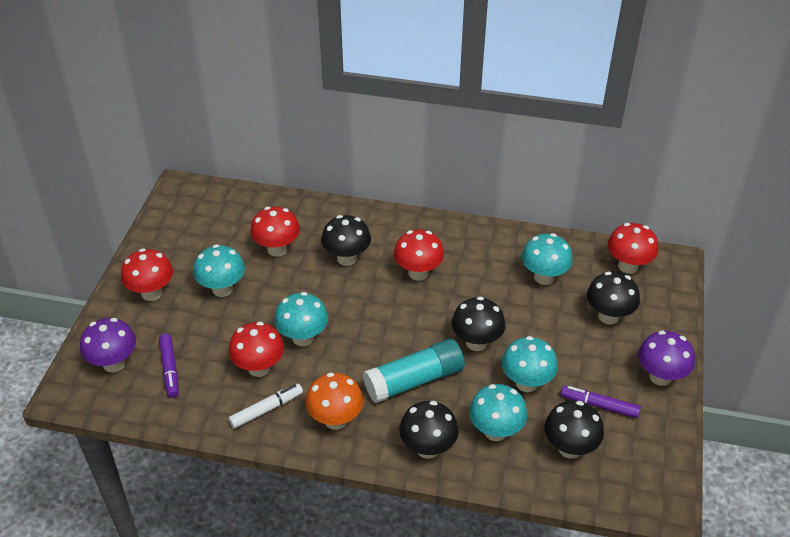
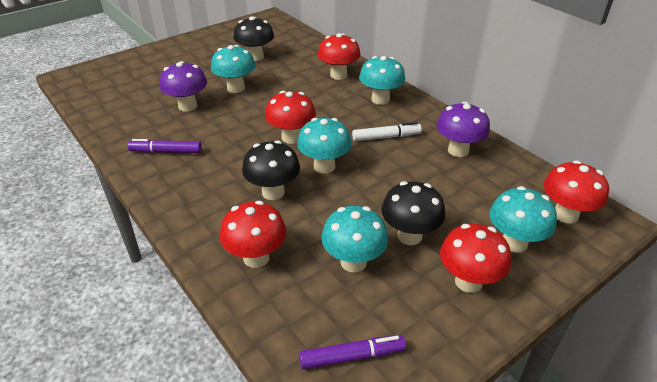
black mushroom: [321,215,371,266] [399,401,459,459] [451,296,505,351] [544,401,604,459] [587,272,640,325] = 5 -> [233,16,274,61] [242,140,300,200] [381,181,445,245] = 3
orange mushroom: [306,373,363,430] = 1 -> none = 0
turquoise glue stick: [363,339,465,403] = 1 -> none = 0

